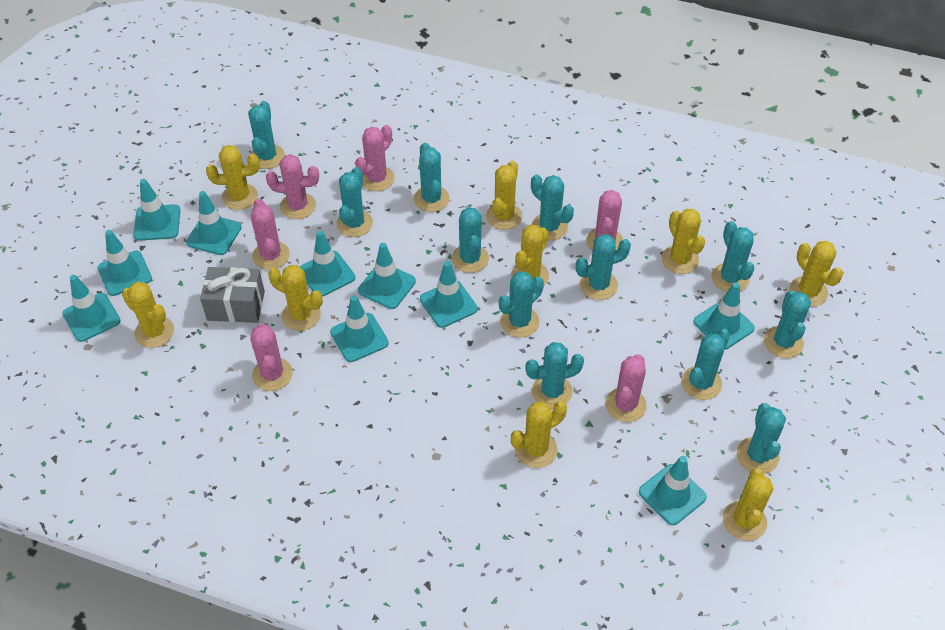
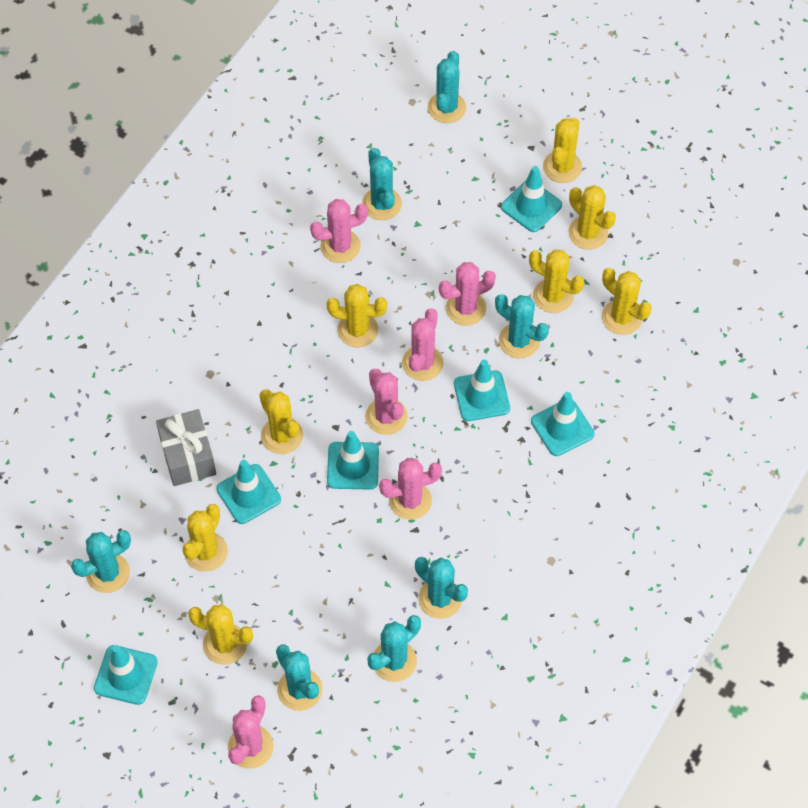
turquoise cactus: [248,101,285,169] [336,167,373,237] [414,143,450,212] [452,207,489,273] [499,271,544,338] [525,342,584,409] [531,175,574,241] [576,234,631,300] [681,329,730,400] [712,221,755,292] [737,403,786,474] [764,291,811,358] = 12 -> [71,530,131,593] [276,645,323,711] [362,148,402,220] [367,615,421,682] [415,557,468,619] [428,51,466,123] [495,294,549,358] = 7
turquoise traffic cone: [62,275,121,342] [97,230,152,296] [133,179,180,241] [186,191,242,255] [300,231,355,297] [330,295,389,362] [358,243,416,309] [420,261,478,328] [639,456,707,525] [693,282,755,350] = 10 -> [94,645,158,705] [216,460,281,524] [327,431,379,490] [454,360,510,421] [501,166,562,232] [531,392,595,456] = 6
yellow cactus: [122,281,174,348] [206,145,259,210] [268,265,323,331] [486,161,522,230] [511,225,549,285] [511,401,567,468] [661,209,705,274] [723,468,773,541] [789,241,843,307] = 9 -> [182,504,228,572] [188,605,253,665] [259,389,303,454] [327,284,387,347] [529,250,584,313] [543,118,582,183] [568,185,616,250] [602,268,652,335] = 8

